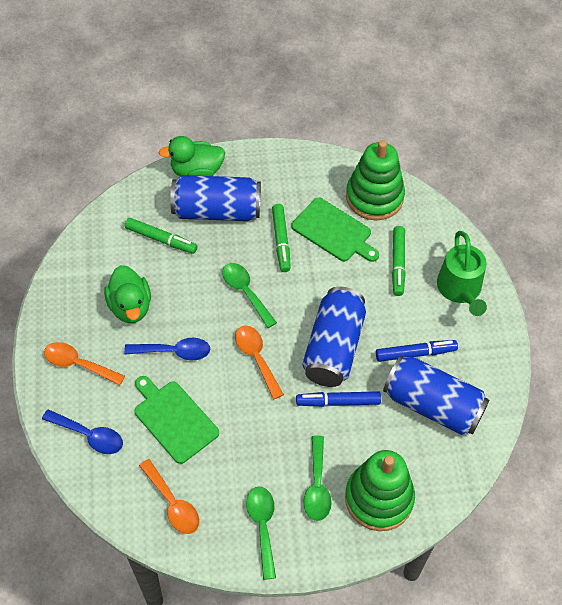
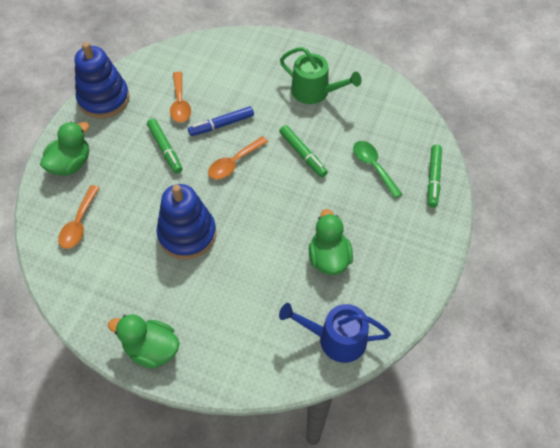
blue can: [170,175,261,221] [303,287,366,387] [383,355,489,435] = 3 -> none = 0
blue marker: [296,391,381,407] [376,340,458,362] = 2 -> [188,106,254,136] = 1
blue spoon: [42,409,123,454] [124,338,210,361] = 2 -> none = 0
blue stacking toy: none = 0 -> [75,42,130,118] [156,184,216,260] = 2
blue watering can: none = 0 -> [279,303,391,363] = 1
green cutting board: [134,376,219,464] [291,197,379,262] = 2 -> none = 0
green duck: [104,265,151,323] [159,136,225,176] = 2 -> [40,122,89,176] [108,314,180,369] [309,209,353,275] = 3
green spoon: [222,263,277,328] [246,487,276,580] [303,435,332,521] = 3 -> [353,141,402,198] = 1
green stacking toy: [345,450,415,531] [346,140,405,220] = 2 -> none = 0

